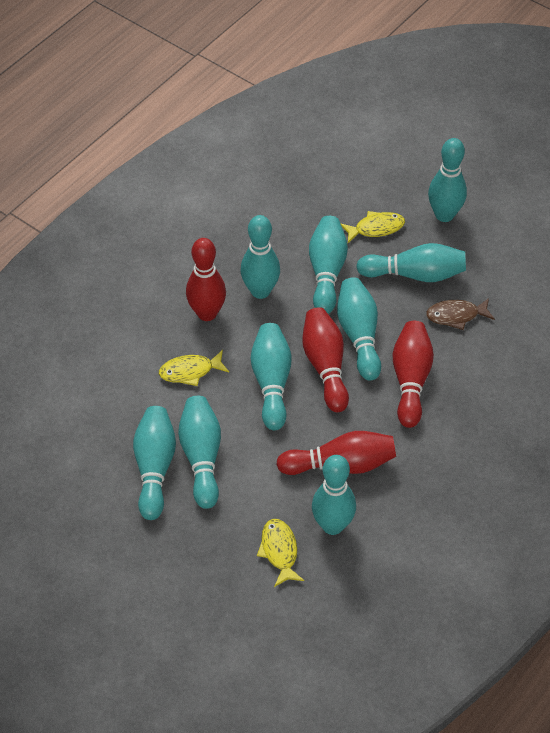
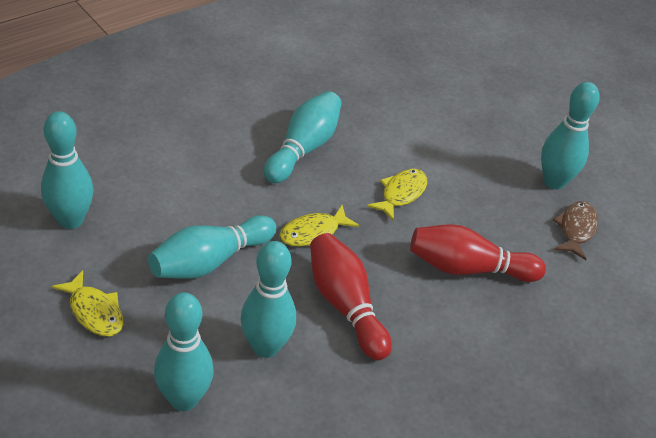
red bowling pin: [186,238,226,321] [276,431,396,475] [302,307,349,412] [393,321,434,428] = 4 -> [310,233,392,360] [410,224,546,282] = 2
turquoise bowling pin: [133,406,176,520] [178,396,221,509] [240,215,280,299] [251,323,292,430] [309,216,348,314] [312,455,356,535] [337,277,381,381] [356,243,466,282] [428,138,467,222] = 9 -> [41,111,94,229] [148,215,277,279] [154,292,214,411] [240,241,296,358] [264,91,342,184] [541,82,599,189] = 6

